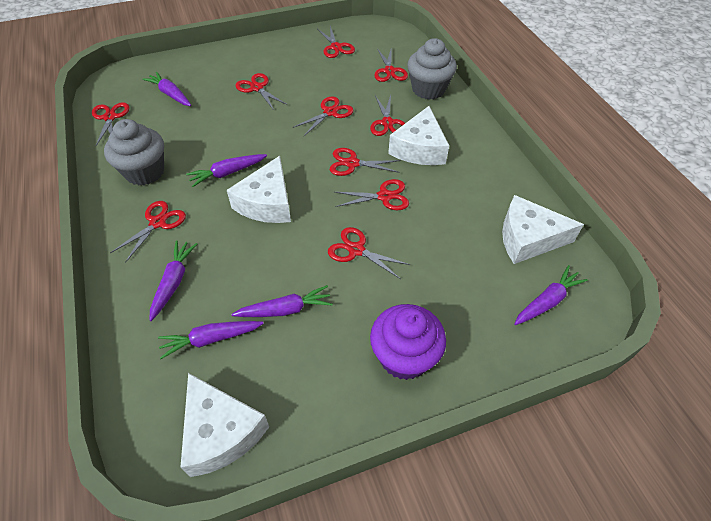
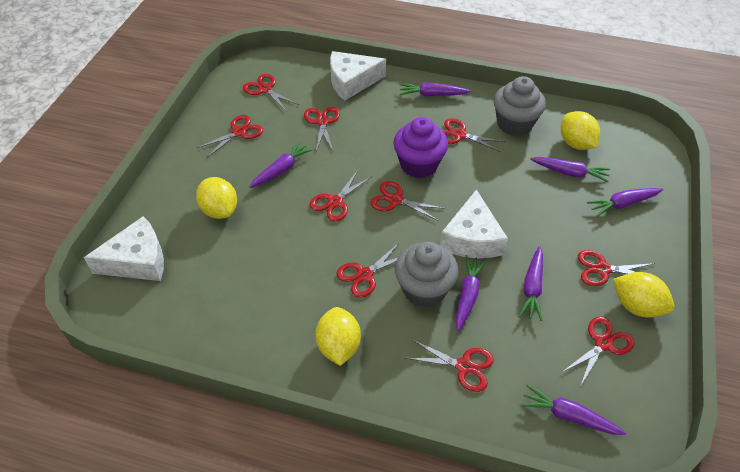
purple carrot: [143,72,191,106] [149,241,197,321] [158,321,264,359] [186,154,267,187] [231,285,333,317] [514,265,588,325] = 6 -> [250,141,313,188] [399,83,470,97] [455,255,487,331] [519,246,543,321] [521,385,626,435] [530,157,611,182] [587,188,663,217] = 7
white cheese: [180,373,269,477] [227,156,291,223] [388,106,449,165] [502,195,584,264] = 4 -> [84,216,164,281] [330,51,386,101] [440,189,508,258] = 3
yellow lemon: none = 0 -> [196,177,237,219] [315,307,361,366] [561,111,600,150] [613,272,674,318] = 4

